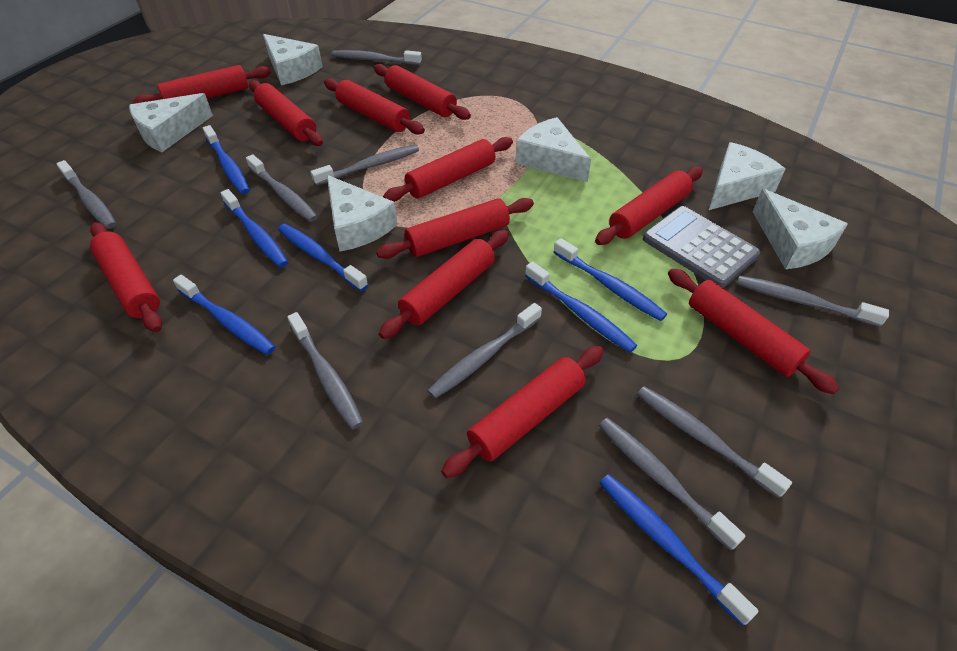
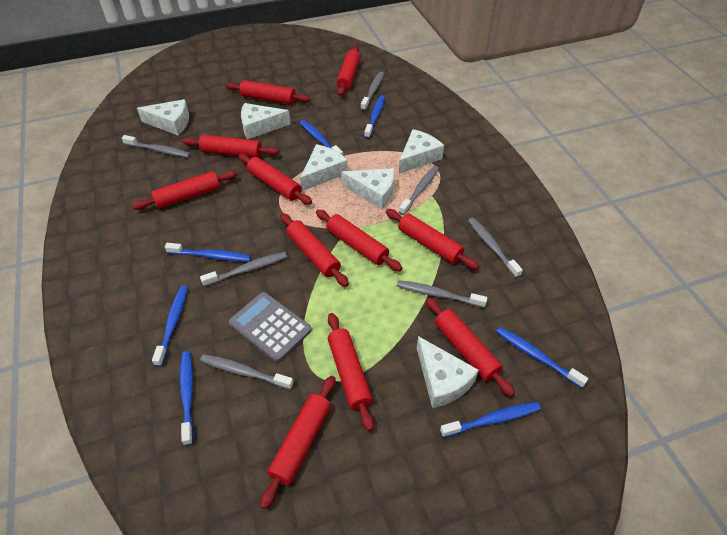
grey toothbrush: [56,160,116,229] [246,154,318,222] [287,312,364,429] [311,145,419,186] [331,50,422,65] [427,303,542,399] [599,418,745,551] [637,386,792,498] [737,276,889,327] = 9 -> [122,135,191,158] [200,252,287,287] [200,354,294,390] [361,72,384,111] [397,280,487,308] [399,166,439,215] [468,218,523,278] = 7

